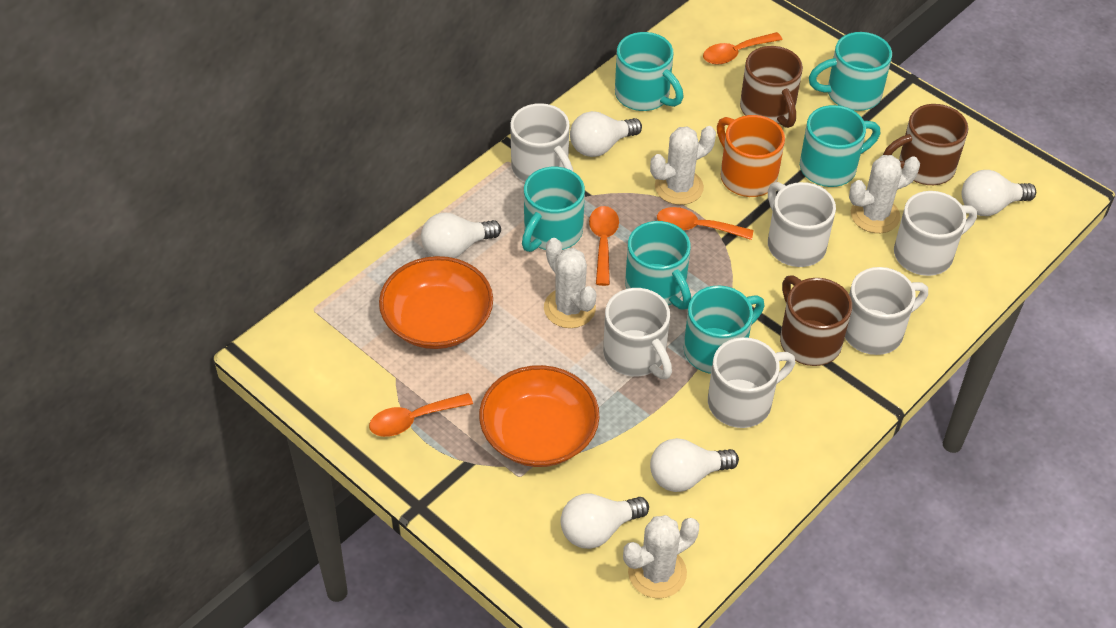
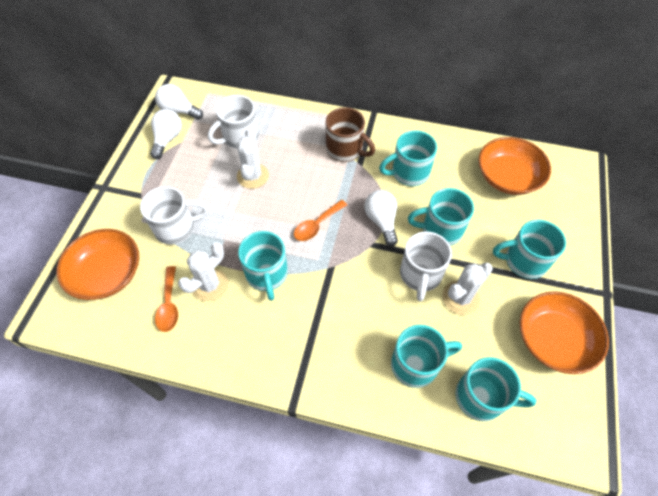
brown mug: [740,46,803,128] [780,275,852,366] [883,104,968,185] = 3 -> [326,107,375,162] = 1
orange bowl: [379,256,493,349] [479,365,600,467] = 2 -> [56,229,139,300] [478,137,551,195] [520,291,609,374] = 3
orange mug: [717,115,785,197] = 1 -> none = 0
orange spoon: [369,393,473,437] [589,206,619,286] [657,207,754,240] [703,32,782,65] = 4 -> [155,266,178,332] [294,200,347,241] = 2
white cactus: [544,238,596,328] [623,515,699,598] [650,126,716,205] [849,155,920,233] = 4 -> [178,242,228,302] [237,128,269,189] [442,263,493,315] = 3
white light bulb: [421,212,501,258] [561,494,649,549] [570,111,642,157] [650,438,739,492] [962,170,1036,216] = 5 -> [150,109,182,159] [155,84,203,120] [365,190,398,246] = 3
white mug: [510,103,573,182] [603,288,672,379] [708,337,795,428] [768,182,836,267] [845,267,928,355] [894,191,977,276] = 6 -> [140,186,208,245] [208,95,259,149] [400,231,452,301] = 3

